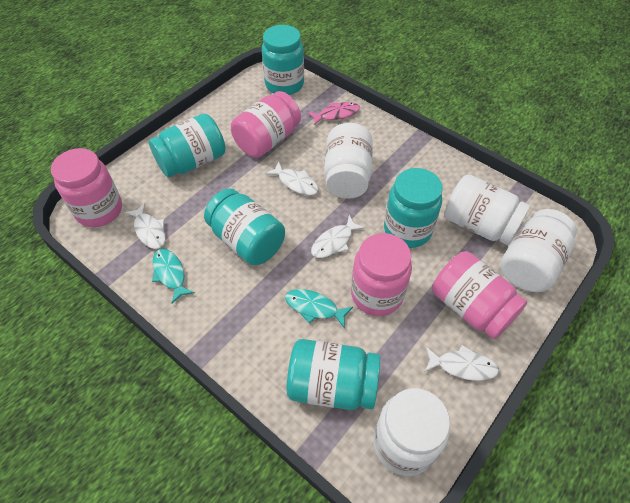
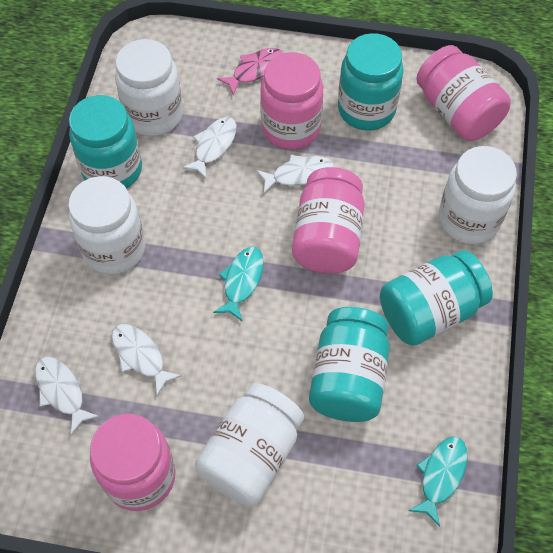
turquoise jar: [149,114,226,177] [204,188,285,265] [262,25,304,95] [287,339,380,410] [384,168,443,248] = 5 -> [69,95,142,189] [309,307,390,422] [338,33,404,130] [380,250,493,345] = 4

